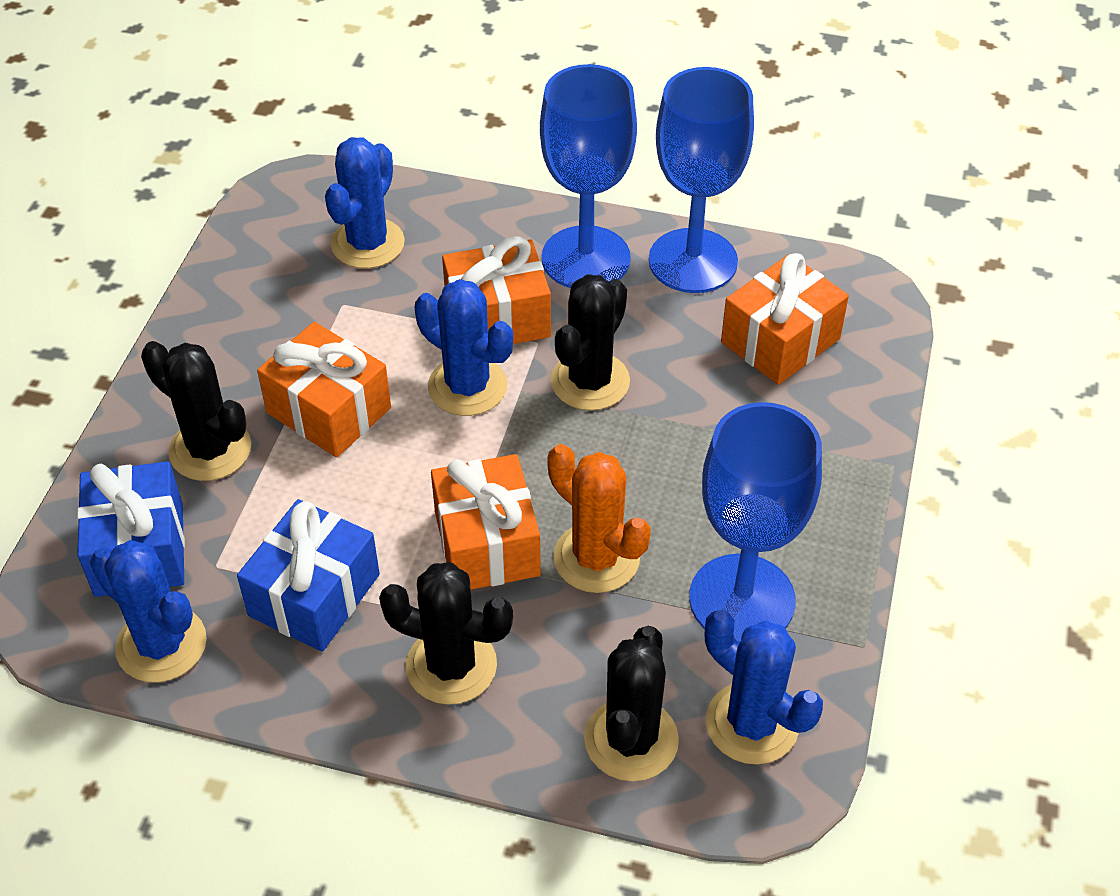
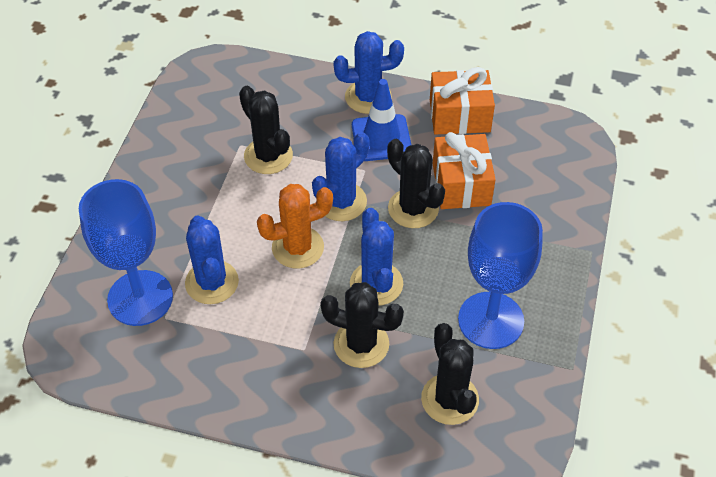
blue gift: [77,461,185,597] [237,499,380,652] = 2 -> none = 0
blue goblet: [540,64,637,288] [649,67,754,293] [689,402,822,643] = 3 -> [79,179,173,326] [458,202,543,349] = 2
blue traffic cone: none = 0 -> [352,79,411,161] = 1
orange gift: [257,322,391,457] [431,454,541,590] [442,236,551,344] [721,253,849,385] = 4 -> [430,67,495,135] [433,132,496,209] = 2

